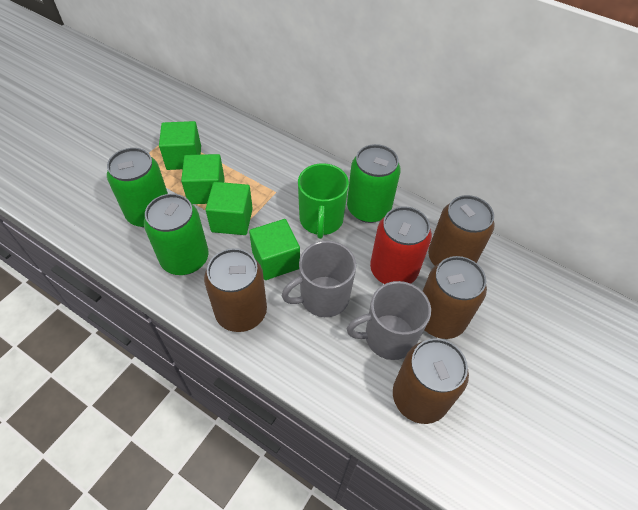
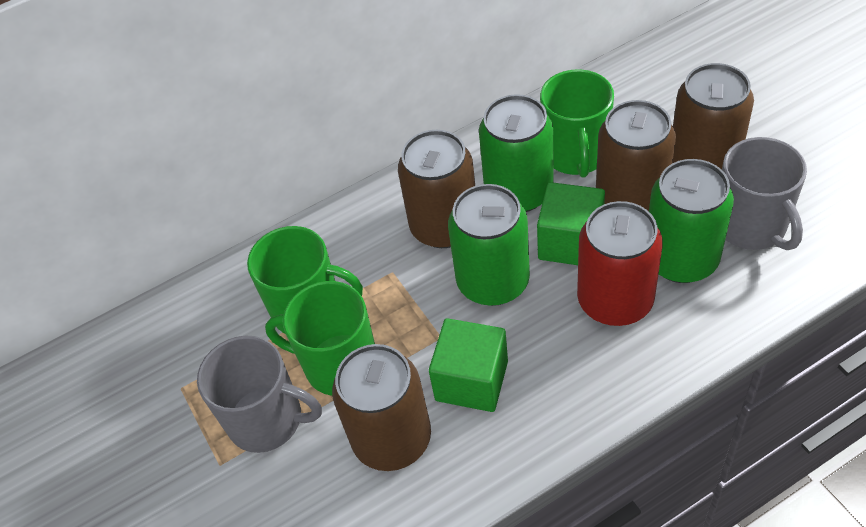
green cube: [159,121,201,170] [181,154,225,204] [205,182,253,235] [249,219,300,280] = 4 -> [429,318,508,412] [537,182,605,265] = 2
green mug: [298,163,349,239] = 1 -> [247,226,363,333] [265,281,375,396] [540,69,614,178] = 3

